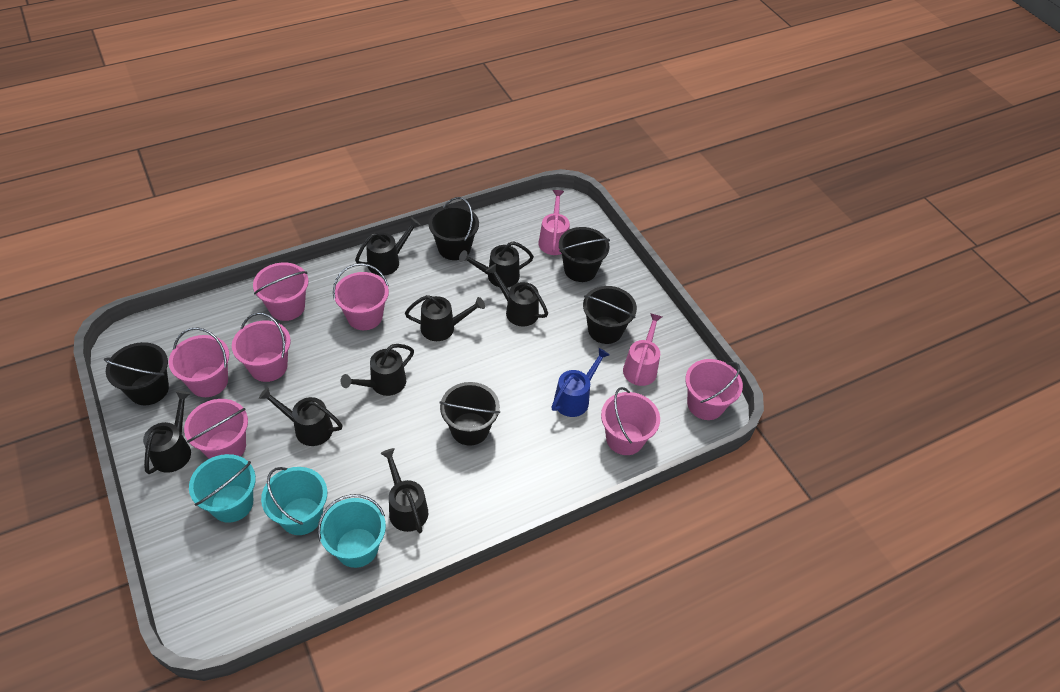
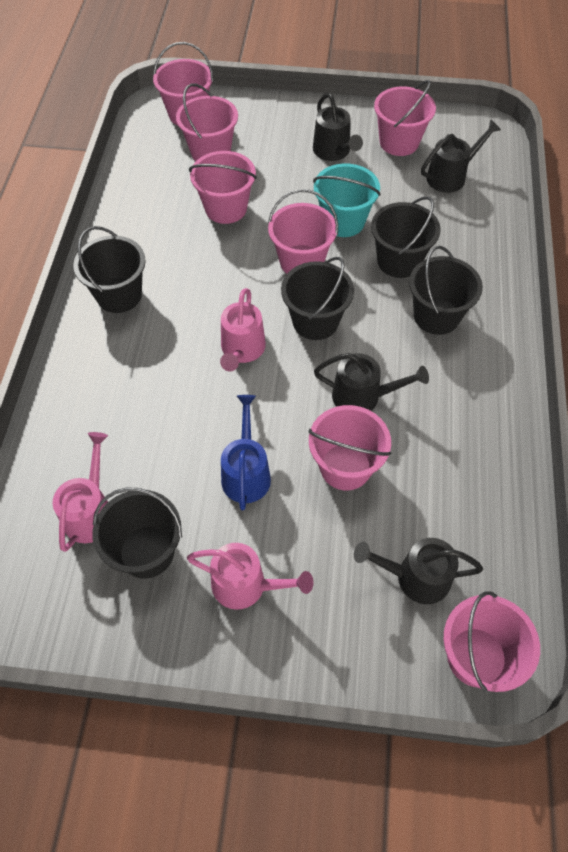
black watering can: [143,391,191,474] [259,387,343,446] [341,344,414,396] [355,217,421,276] [380,448,428,533] [405,295,485,341] [459,241,534,288] [486,264,548,327] = 8 -> [313,93,363,161] [314,353,429,411] [354,538,483,604] [421,119,501,193] = 4
pink watering can: [538,190,570,255] [623,313,662,386] = 2 -> [53,432,108,552] [187,543,313,610] [220,288,266,371] = 3
turquoise bucket: [189,454,256,523] [261,467,327,535] [318,494,386,568] = 3 -> [313,163,381,237] = 1

